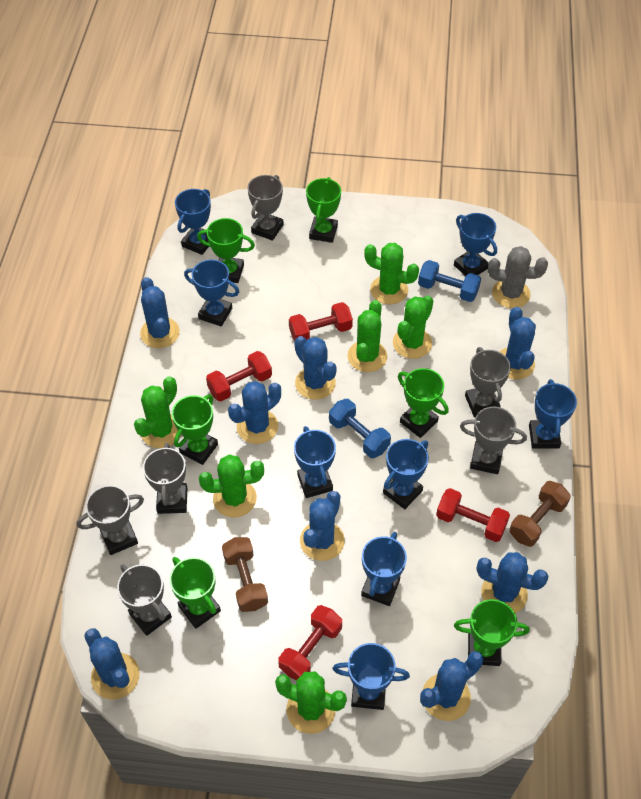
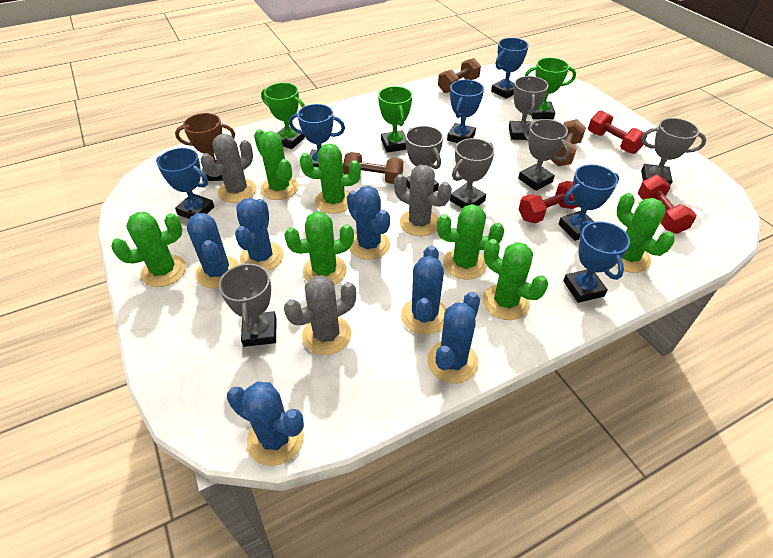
blue cactus: [84,628,140,699] [140,277,180,348] [228,381,281,444] [294,336,337,400] [300,491,345,561] [420,651,484,721] [476,552,549,613] [500,307,536,379] = 8 -> [187,213,240,288] [227,382,304,466] [235,198,283,271] [347,186,390,260] [401,245,446,335] [427,292,480,384] = 6
blue dumbbell: [329,399,391,458] [418,260,481,302] = 2 -> none = 0
blue trophy: [175,189,211,255] [184,260,239,326] [294,426,336,498] [333,643,410,710] [361,532,407,606] [383,439,429,509] [454,213,497,276] [529,379,577,449] = 8 -> [156,148,214,219] [289,104,345,167] [447,79,484,143] [491,38,529,99] [559,164,619,241] [563,221,630,303] = 6
brown dumbbell: [222,537,268,612] [509,481,571,547] = 2 -> [343,152,403,184] [438,58,481,93] [550,119,586,166] = 3
brown trophy: none = 0 -> [175,113,235,181] = 1
green cactus: [134,377,181,448] [199,454,264,517] [275,671,347,734] [347,300,387,372] [364,243,419,304] [393,296,433,359] = 6 -> [111,212,186,287] [254,130,299,200] [284,212,354,285] [300,144,361,214] [437,204,504,280] [483,239,548,320] [615,193,675,273] = 7
green trophy: [170,557,221,629] [172,394,218,465] [197,218,255,283] [306,177,341,243] [398,368,449,438] [454,599,530,666] = 6 -> [261,83,305,149] [378,86,412,153] [525,58,576,119] = 3
grey cactus: [488,246,548,308] = 1 -> [201,134,256,203] [284,275,356,355] [394,165,452,236] = 3
red dumbbell: [206,351,272,401] [278,605,342,681] [289,302,353,341] [436,488,510,542] = 4 -> [519,181,578,223] [588,111,647,154] [638,175,696,234] = 3

